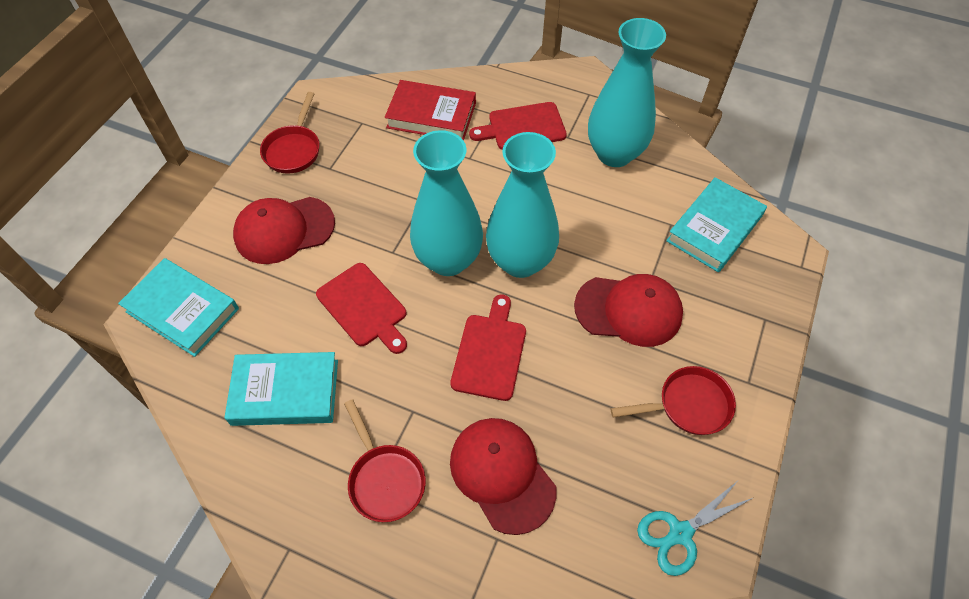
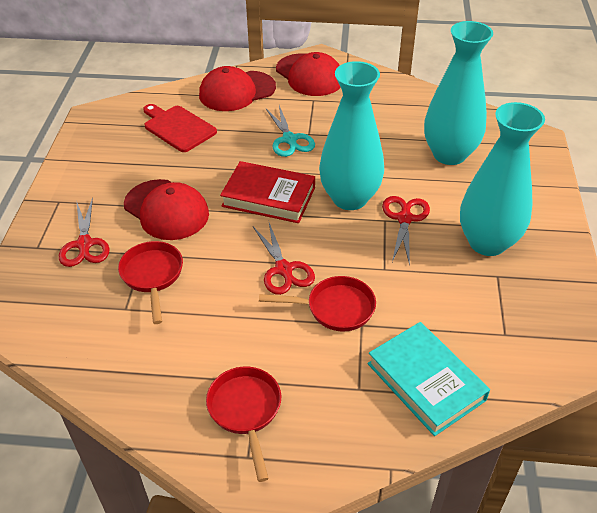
red cutting board: [316,263,407,354] [450,295,526,401] [469,102,567,150] = 3 -> [143,104,217,152] = 1
red scissors: none = 0 -> [59,197,110,267] [253,223,315,295] [382,196,430,265] = 3
turquoise book: [118,258,239,357] [224,352,338,426] [666,177,767,272] = 3 -> [368,322,490,436] = 1

